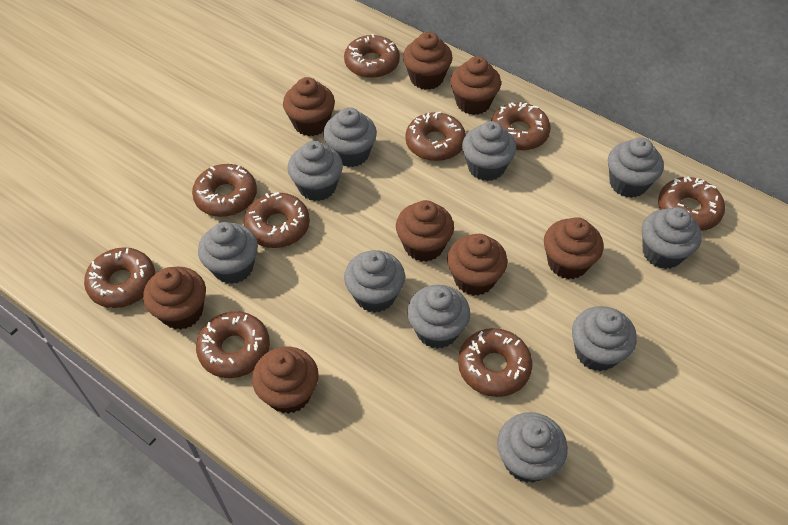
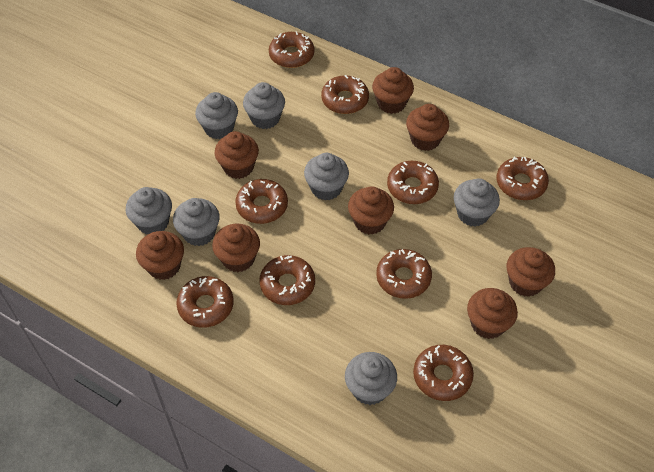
grey cupcake: [198,222,258,284] [287,141,343,201] [323,107,377,167] [344,250,405,313] [407,285,470,349] [462,121,516,181] [497,412,568,483] [572,306,637,371] [608,137,664,198] [642,207,702,269] = 10 -> [126,187,172,234] [173,198,220,246] [195,92,238,139] [243,82,285,129] [304,153,349,200] [345,352,397,405] [454,178,500,226] = 7

